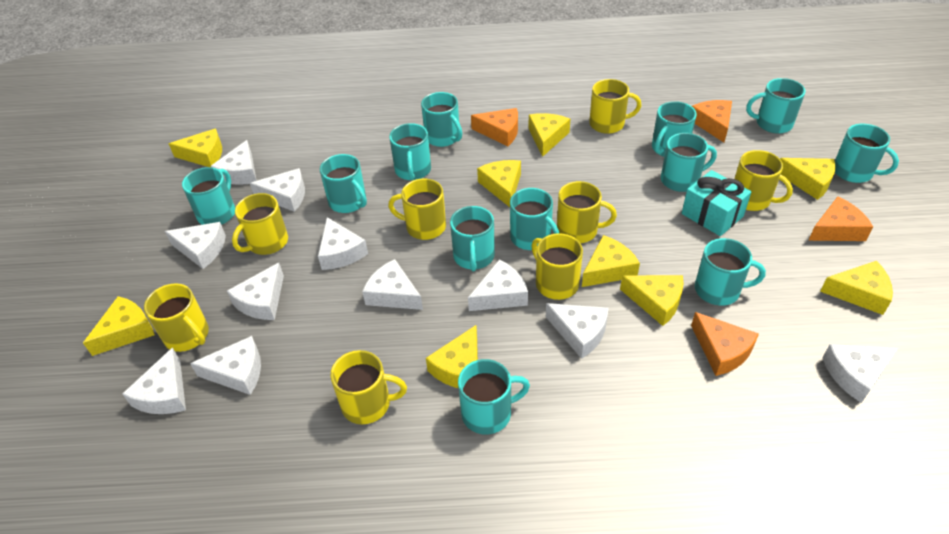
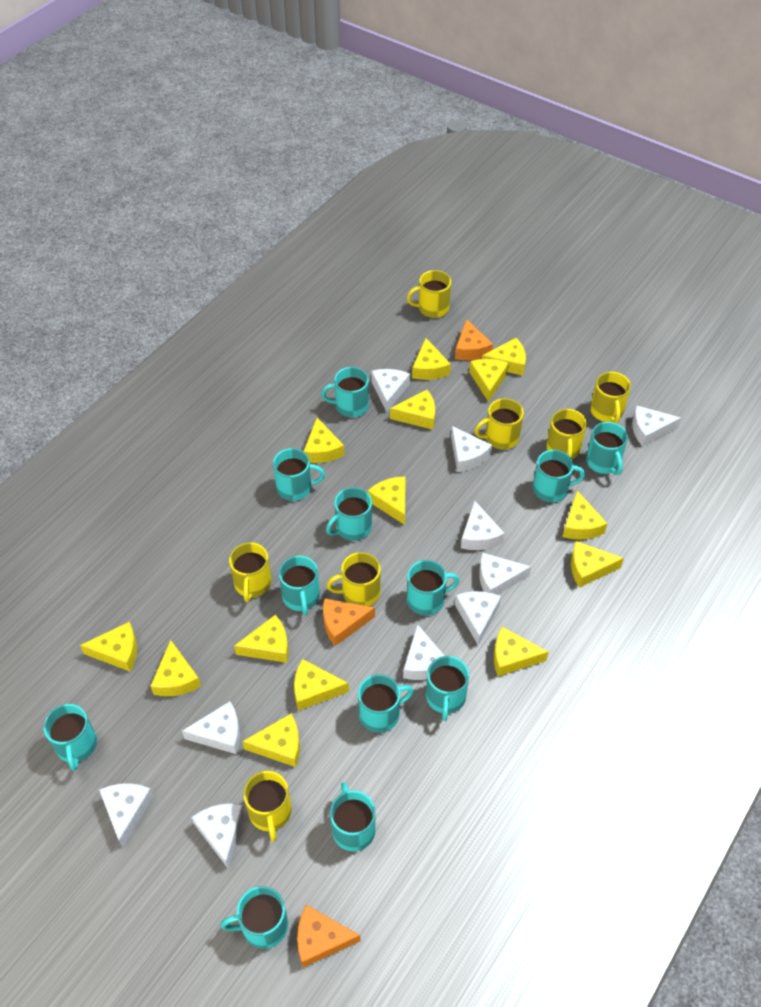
orange cheese: [471,108,518,147] [691,312,759,376] [692,100,732,142] [808,197,873,241] = 4 -> [297,905,361,968] [323,598,375,646] [455,319,493,360] = 3
turquoise gift: [682,170,752,236] = 1 -> none = 0
white cheese: [122,347,186,414] [165,222,226,269] [190,336,261,395] [211,140,257,185] [227,263,284,320] [250,168,305,212] [318,217,368,270] [362,259,423,310] [468,259,528,311] [546,303,608,359] [822,344,898,403] = 11 -> [99,783,154,847] [182,701,240,754] [191,803,245,868] [371,369,410,412] [403,624,445,680] [451,426,492,472] [455,591,501,645] [461,501,505,550] [479,553,531,595] [632,405,681,446] = 10
yellow cheese: [83,296,155,356] [169,128,222,167] [426,325,478,388] [477,160,521,207] [528,113,570,157] [582,235,640,287] [620,275,684,326] [780,158,836,200] [820,261,893,315] = 9 -> [80,621,137,671] [151,640,201,696] [234,615,289,663] [242,714,300,767] [294,659,349,711] [304,418,344,463] [367,477,405,525] [390,390,435,430] [412,338,451,380] [469,359,509,402] [482,338,526,376] [494,627,549,676] [562,491,608,540] [571,541,624,588] = 14
yellow mug: [144,283,209,352] [232,193,288,255] [330,350,407,425] [388,179,446,240] [531,233,583,300] [557,181,617,243] [589,79,641,134] [734,150,793,211] = 8 -> [229,542,271,602] [243,771,292,841] [327,552,381,606] [407,270,451,318] [474,398,524,450] [546,409,587,459] [590,372,631,423] = 7

